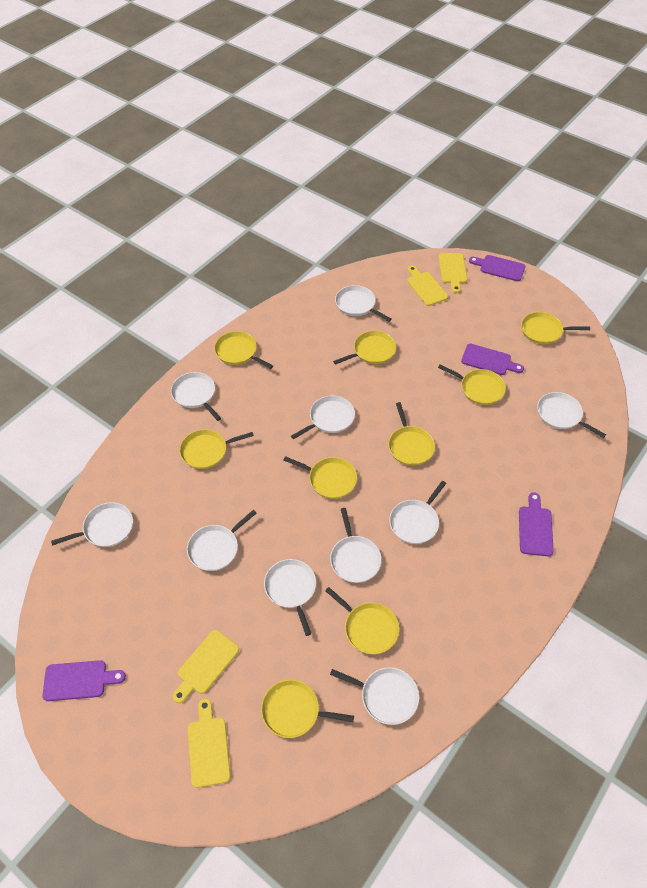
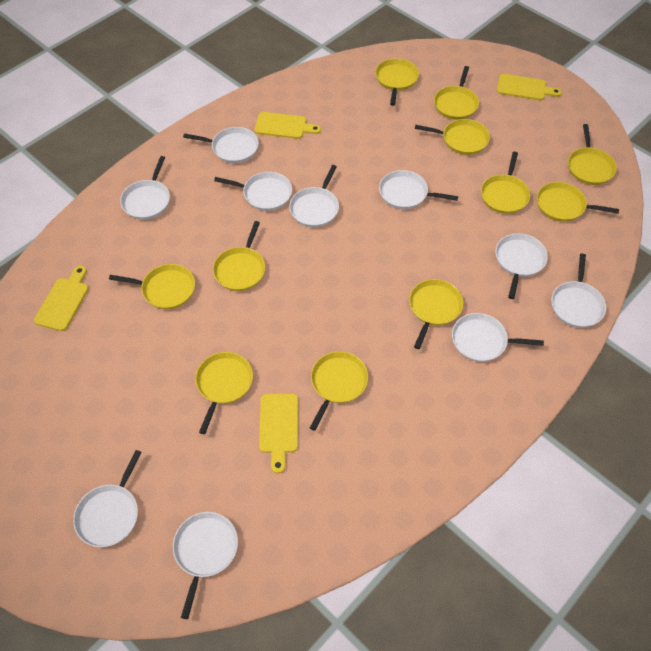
purple cutting board: [43,660,126,701] [461,344,524,375] [469,255,525,281] [519,492,554,556] = 4 -> none = 0
yellow pan: [179,429,254,469] [214,331,273,369] [261,679,354,738] [284,456,357,499] [325,587,399,654] [333,331,396,365] [388,402,435,466] [438,365,506,405] [521,312,590,344] = 9 -> [109,264,195,309] [195,352,253,434] [213,221,265,291] [310,351,368,431] [375,58,419,106] [409,279,463,349] [415,119,490,155] [434,66,479,120] [481,152,530,214] [537,182,619,222] [568,124,617,185] = 11

